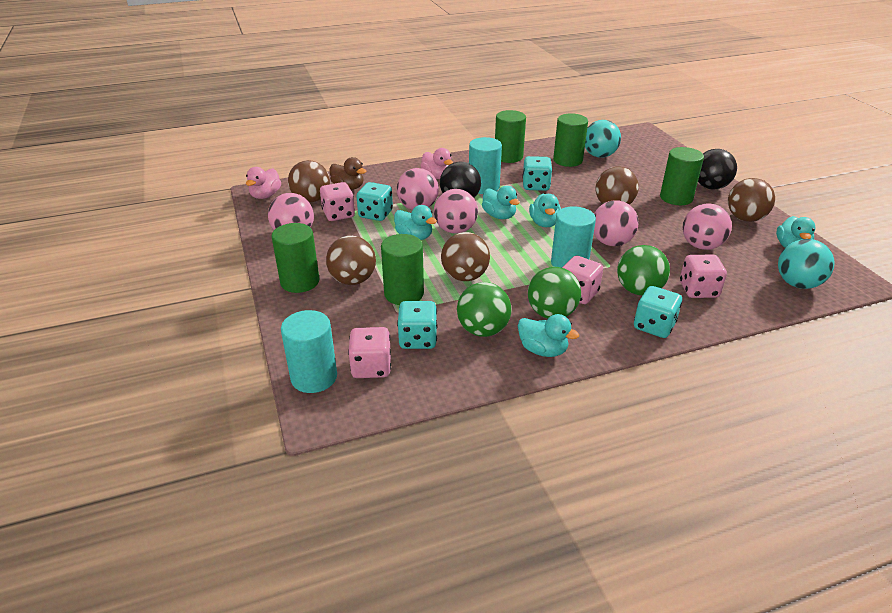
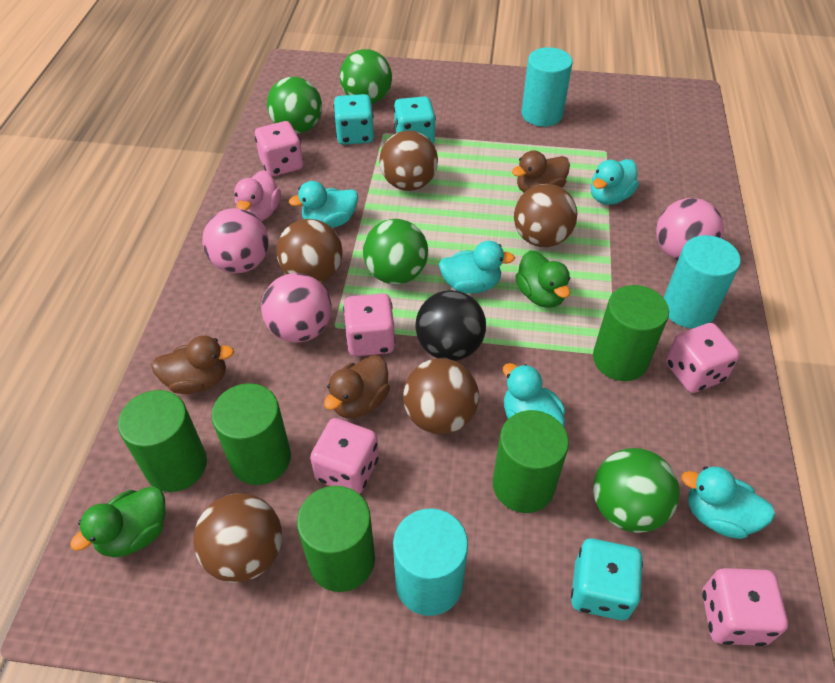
black ball: [440,162,481,198] [698,149,737,189] = 2 -> [415,290,486,361] = 1
brown duck: [330,157,366,190] = 1 -> [151,335,234,394] [324,355,390,418] [512,150,570,193] = 3
green ball: [457,282,512,337] [528,267,581,319] [617,245,670,296] = 3 -> [267,77,322,133] [340,49,392,104] [363,219,428,284] [593,448,679,533] = 4
green duck: none = 0 -> [70,486,165,557] [515,251,570,308] = 2
pink ball: [268,193,314,230] [396,168,439,210] [434,189,478,234] [594,200,639,246] [683,203,732,250] = 5 -> [202,208,269,273] [261,273,331,343] [656,198,724,261] = 3
pink dice: [320,182,355,221] [348,327,391,378] [562,256,603,304] [680,255,727,298] = 4 -> [255,121,303,177] [310,418,379,494] [343,294,395,356] [666,323,740,393] [702,568,788,646] = 5
pink duck: [246,167,281,199] [420,148,453,179] = 2 -> [234,170,281,221] = 1
turquoise ball: [585,120,621,158] [778,239,834,289] = 2 -> none = 0
turquoise dice: [356,182,393,221] [397,301,437,349] [522,156,552,191] [634,286,682,338] = 4 -> [334,94,374,145] [394,96,436,143] [571,538,643,620] = 3

